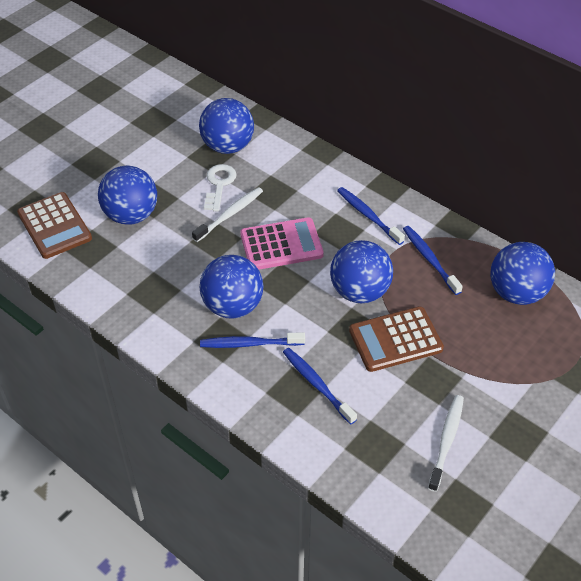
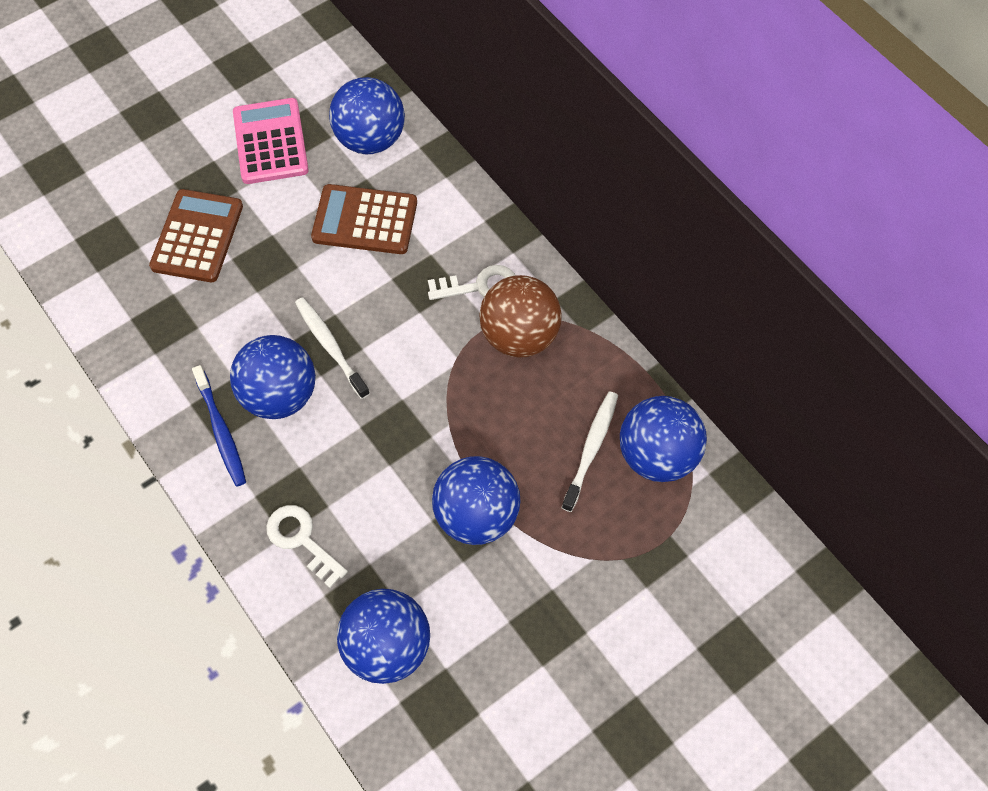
blue toothbrush: [200,332,305,348] [283,348,357,424] [337,187,405,245] [403,226,463,295] = 4 -> [192,365,246,486] = 1
brown ball: none = 0 -> [479,275,561,358] = 1
white key: [204,164,236,211] = 1 -> [266,505,348,588] [428,265,516,300] = 2

